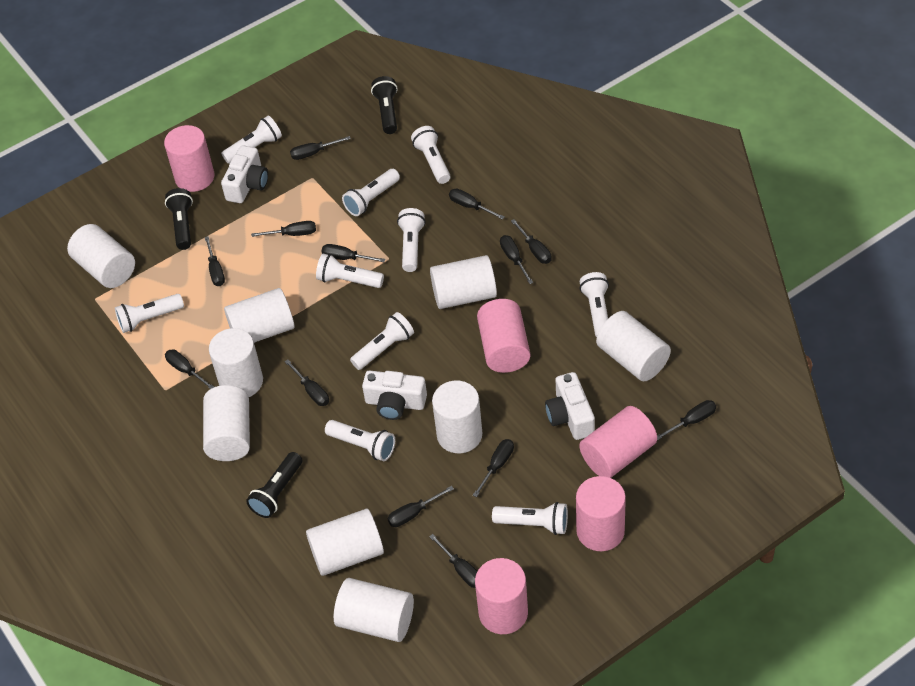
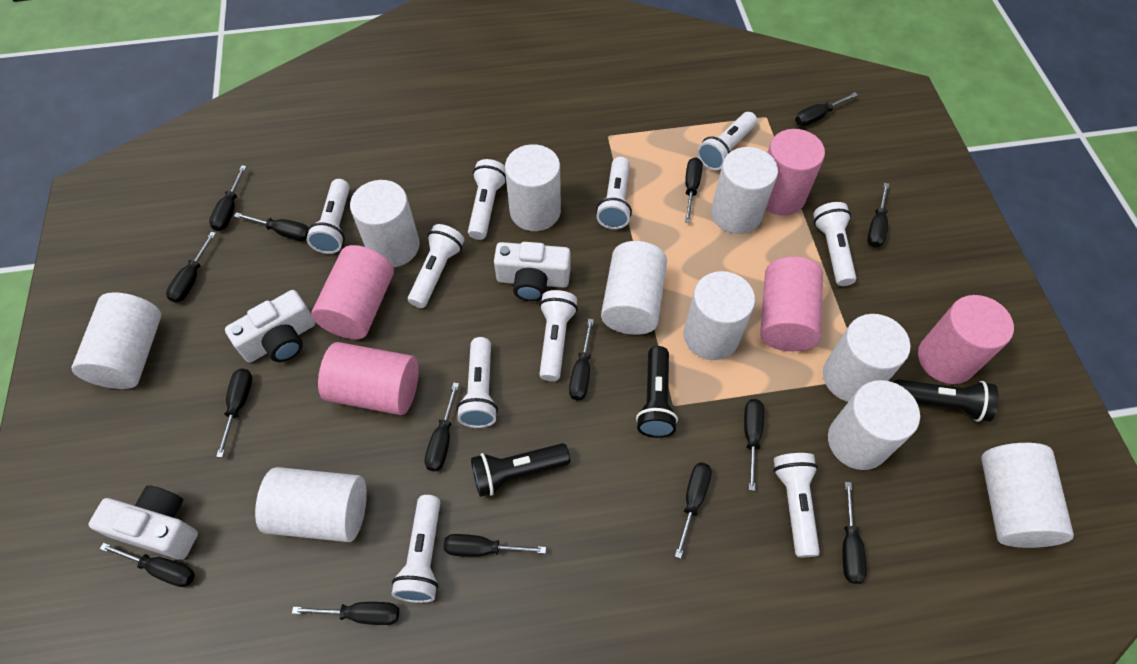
black screwdriver: [165,350,214,389] [205,236,225,286] [251,221,316,237] [284,359,329,406] [290,136,351,160] [322,244,385,262] [387,486,454,527] [429,534,477,588] [449,189,504,220] [473,439,514,497] [500,235,533,284] [511,219,552,264] [657,400,716,440] = 13 -> [100,543,195,587] [166,232,216,303] [209,165,247,231] [216,368,252,457] [234,212,308,241] [292,602,399,625] [425,382,459,471] [443,534,546,557] [569,319,594,400] [675,462,712,559] [685,158,703,223] [744,399,764,491] [795,92,858,126] [842,482,867,584] [867,183,889,248] = 15
white cylinder: [67,224,135,288] [203,385,250,461] [209,328,263,397] [224,288,295,343] [306,509,384,576] [334,578,414,642] [430,255,497,309] [432,381,482,453] [596,311,671,381] = 9 -> [72,292,161,389] [255,467,367,542] [350,180,420,267] [505,144,561,231] [601,241,667,335] [684,271,755,360] [711,147,778,234] [823,314,911,402] [828,380,920,470] [981,443,1074,548] = 10

